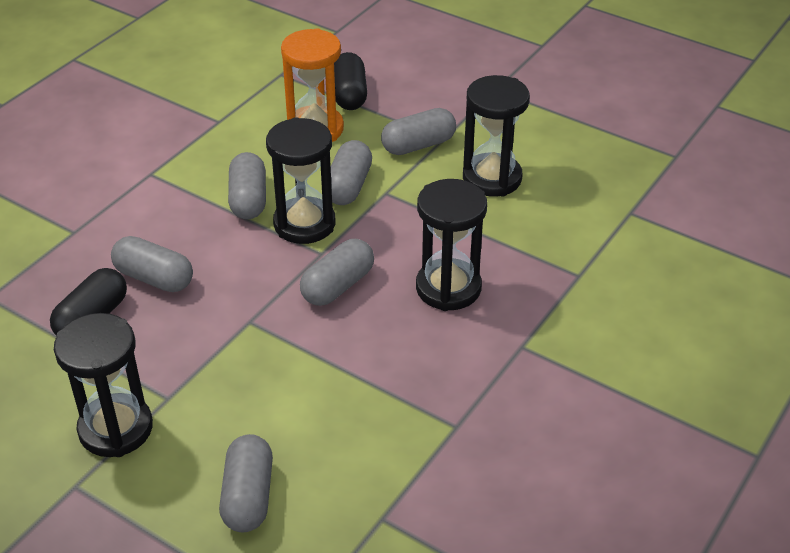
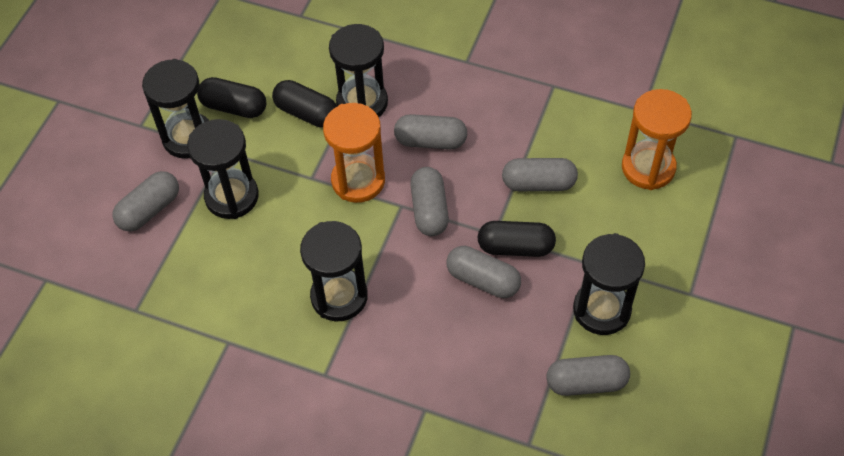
black capsule: [50,268,127,336] [334,52,367,110] = 2 -> [197,77,266,118] [272,80,337,128] [478,221,556,257] = 3
black hourglass: [54,313,153,457] [266,117,335,244] [416,179,487,311] [463,75,530,197] = 4 -> [142,59,210,159] [187,119,259,219] [300,221,368,321] [329,24,388,117] [573,233,645,335] = 5
orange hourglass: [281,28,344,142] = 1 -> [323,103,385,203] [622,89,692,190] = 2

